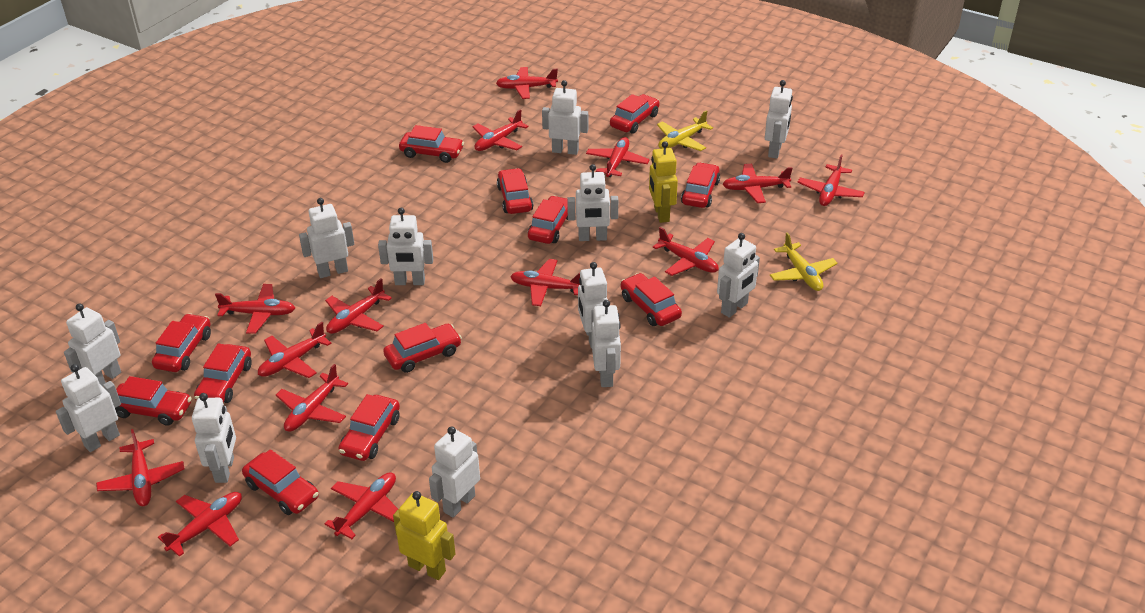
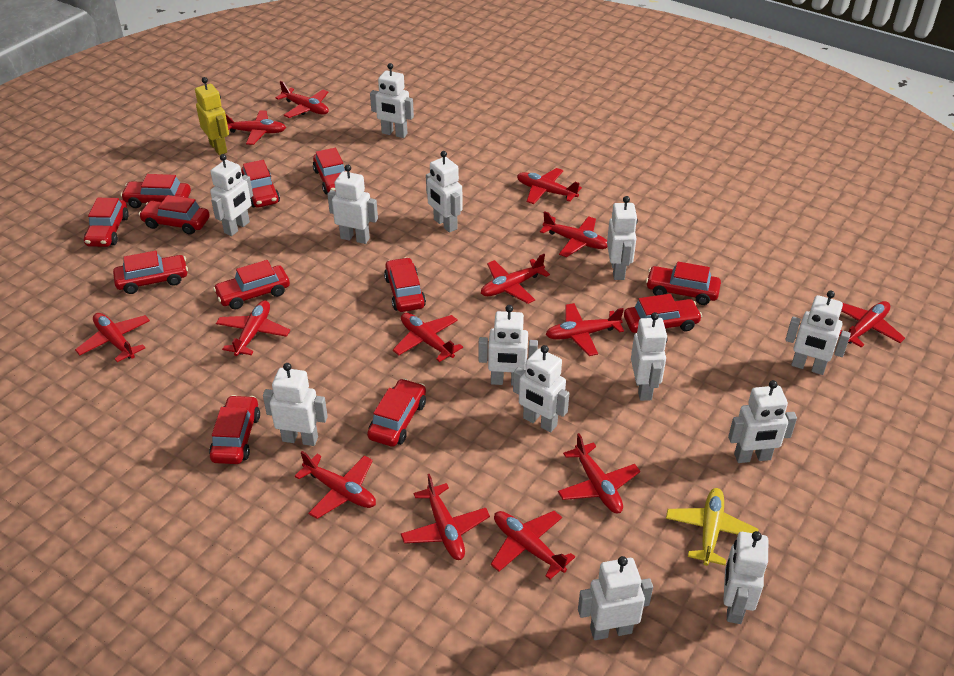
white robot: [56,364,121,452] [64,303,121,387] [192,393,236,483] [299,198,354,278] [378,208,433,285] [429,426,480,518] [542,80,588,155] [567,164,618,241] [578,262,608,348] [592,300,621,387] [717,233,760,318] [765,80,793,158] = 12 -> [210,154,253,236] [263,363,328,446] [327,165,378,244] [370,63,414,138] [426,151,463,233] [478,305,538,386] [513,345,569,432] [578,556,653,640] [607,196,638,280] [631,312,668,401] [723,531,768,624] [728,380,797,463] [785,291,851,375] = 13
yellow plane: [657,110,713,151] [770,232,838,291] = 2 -> [666,488,759,566] = 1
yellow robot: [393,491,456,580] [649,141,678,223] = 2 -> [195,77,229,155] = 1

